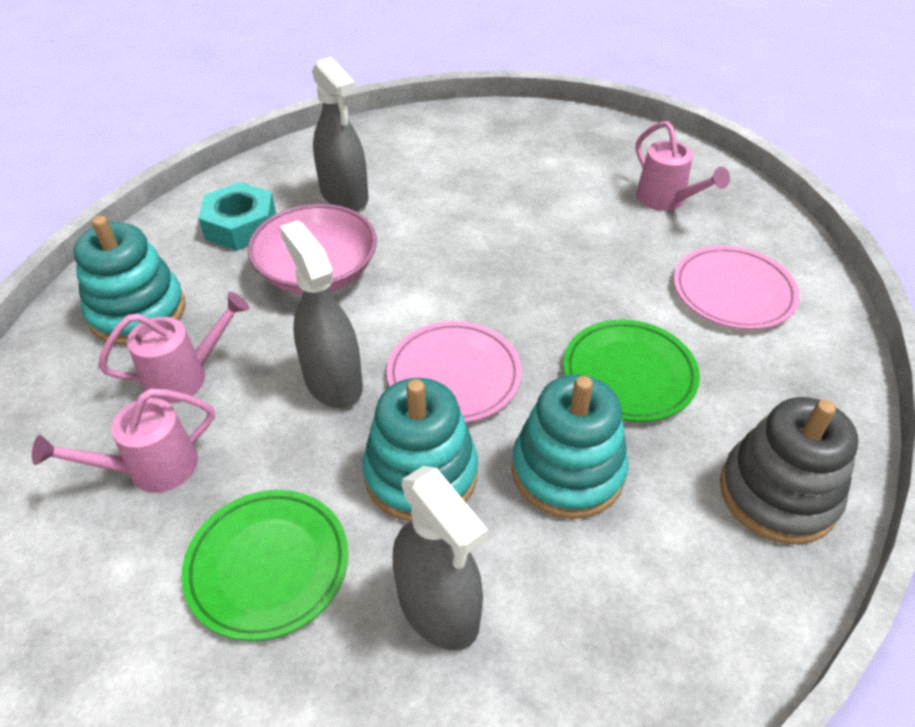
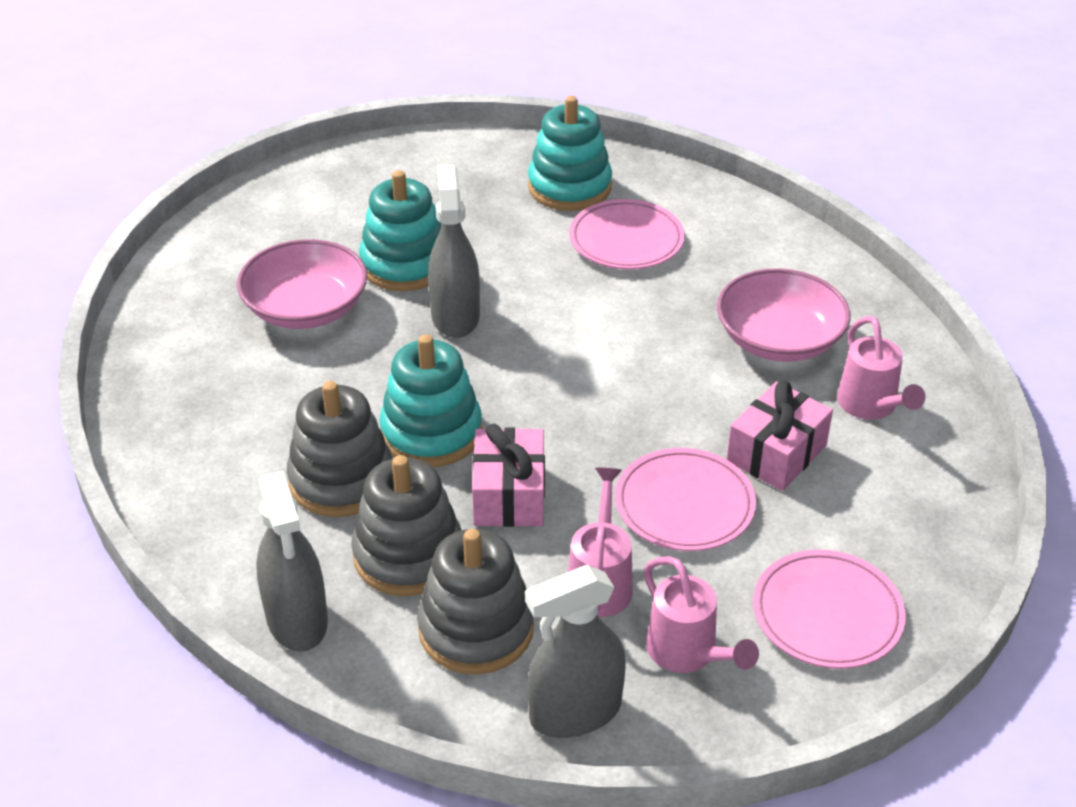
green plate: [181,490,348,641] [563,320,700,422] = 2 -> none = 0
grey stacking toy: [720,397,858,545] = 1 -> [287,381,393,517] [351,455,461,596] [417,529,534,674] = 3
pink bowl: [248,204,377,294] = 1 -> [237,239,367,329] [717,268,850,362] = 2
pink gift: none = 0 -> [472,424,545,527] [727,381,833,491] = 2
pink plate: [387,321,522,423] [674,245,800,330] = 2 -> [569,199,685,269] [615,448,756,551] [753,550,906,669] = 3
turquoise nut: [198,182,276,251] = 1 -> none = 0

